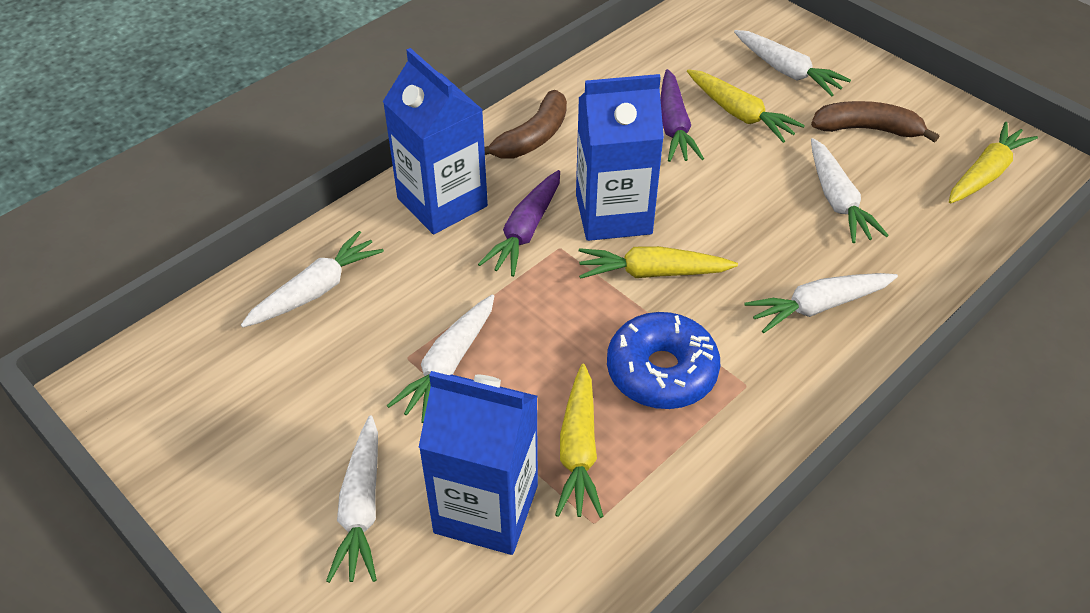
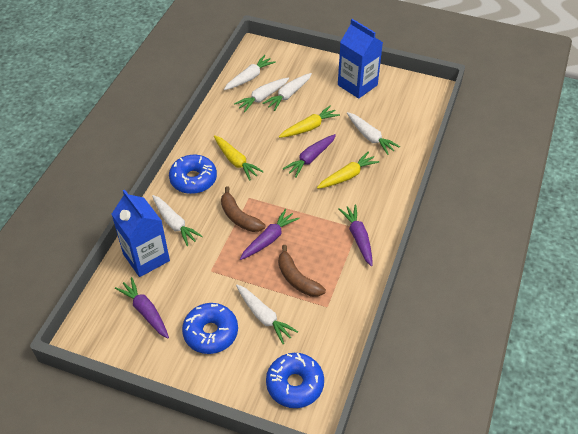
blue carton: [383,48,488,234] [418,371,538,555] [576,74,664,241] = 3 -> [112,189,170,277] [338,19,383,99] = 2
blue donut: [607,312,720,409] = 1 -> [169,155,217,194] [182,303,238,354] [266,353,324,408] = 3
purple carrot: [478,170,560,277] [661,69,704,162] = 2 -> [115,277,169,338] [240,209,299,260] [283,134,336,178] [338,204,373,266] = 4
yellow carrot: [555,364,603,518] [579,246,738,279] [687,69,805,143] [949,122,1038,203] = 4 -> [214,135,264,180] [279,105,340,138] [317,152,379,189] = 3

